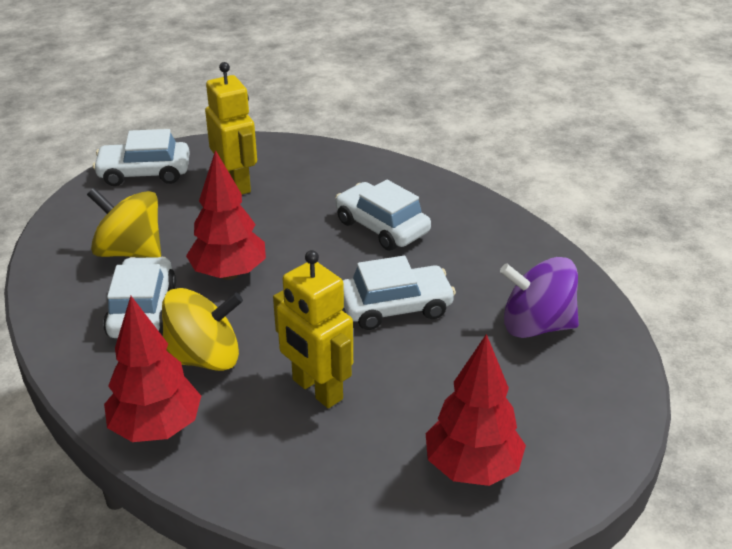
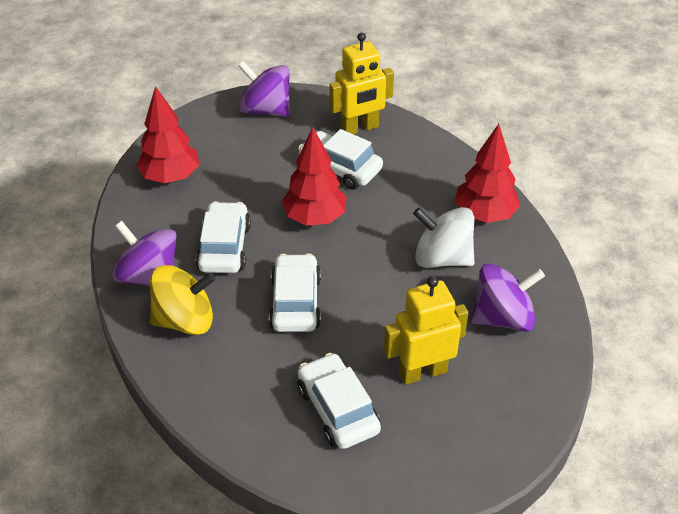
purple spinning top: [500,257,579,338] = 1 -> [112,221,177,286] [238,61,290,117] [471,263,545,332] = 3
white spinning top: none = 0 -> [413,207,474,268] = 1
yellow spinning top: [87,188,161,258] [162,288,243,371] = 2 -> [150,265,216,335] = 1

